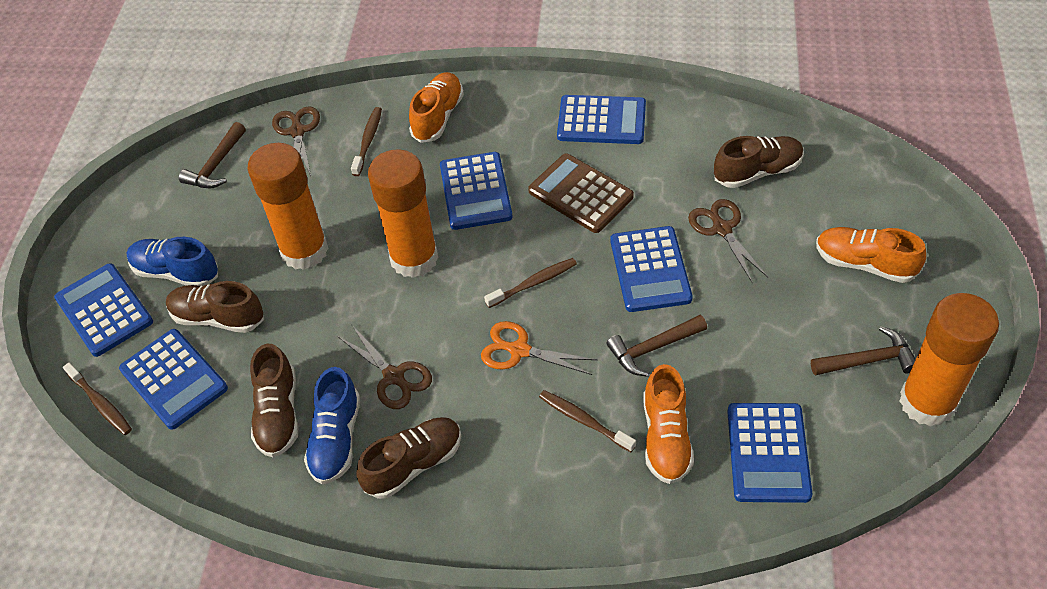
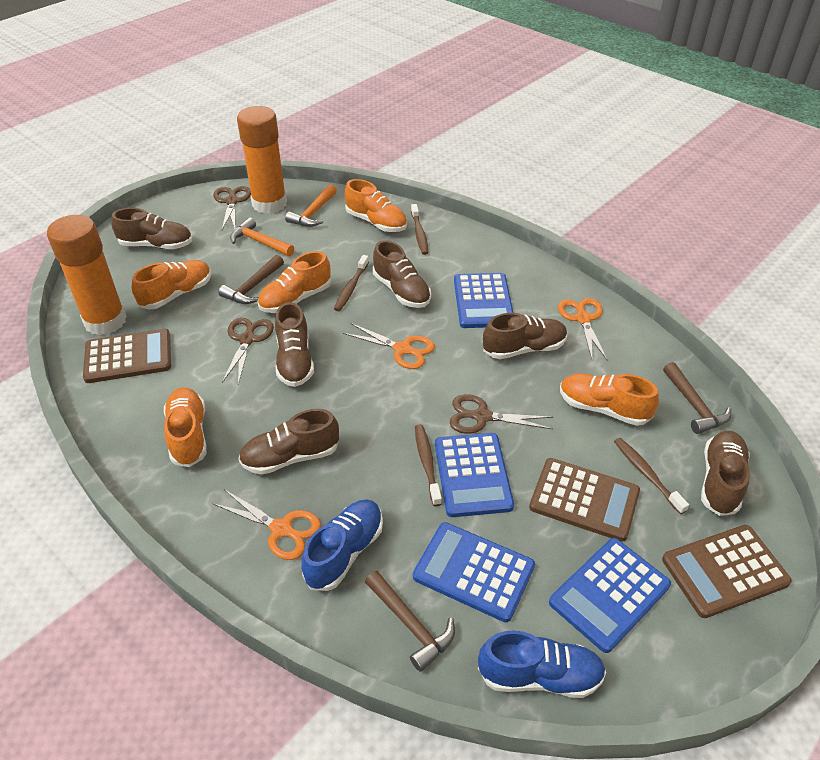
blue calculator: [54,263,153,357] [119,329,228,430] [440,152,513,230] [557,95,646,144] [610,226,693,312] [727,403,812,503] = 6 -> [413,522,535,622] [435,433,514,517] [454,273,513,328] [549,538,671,653] = 4
brown calculator: [528,154,634,233] = 1 -> [83,329,171,383] [529,458,640,542] [662,525,792,618] = 3
brown shoe: [166,281,264,333] [250,344,299,458] [356,417,461,499] [714,136,804,188] = 4 -> [111,208,192,249] [238,409,339,475] [275,302,314,387] [373,240,431,308] [483,313,567,359] [701,431,750,516] = 6
orange glue stick: [248,143,329,270] [368,149,438,278] [899,293,999,427] = 3 -> [47,215,127,335] [237,106,287,214] = 2
orange hammer: none = 0 -> [230,217,294,256] [285,185,337,227] = 2
orange scissors: [481,321,597,375] = 1 -> [212,490,321,560] [343,323,435,369] [558,298,608,361] = 3
orange shoe: [409,72,464,143] [643,364,694,484] [816,227,926,283] = 3 -> [132,260,212,310] [164,387,207,467] [257,251,331,313] [345,179,407,232] [560,373,659,426] = 5

